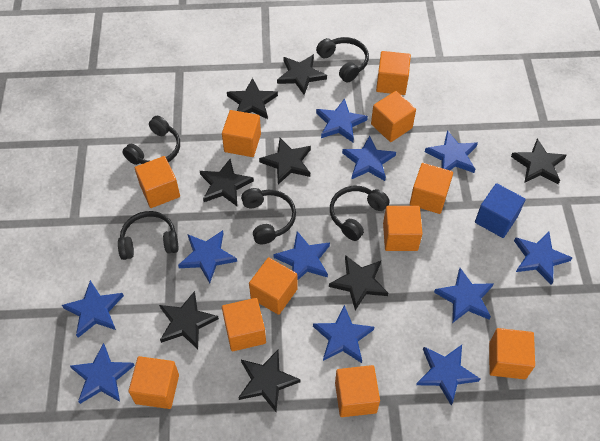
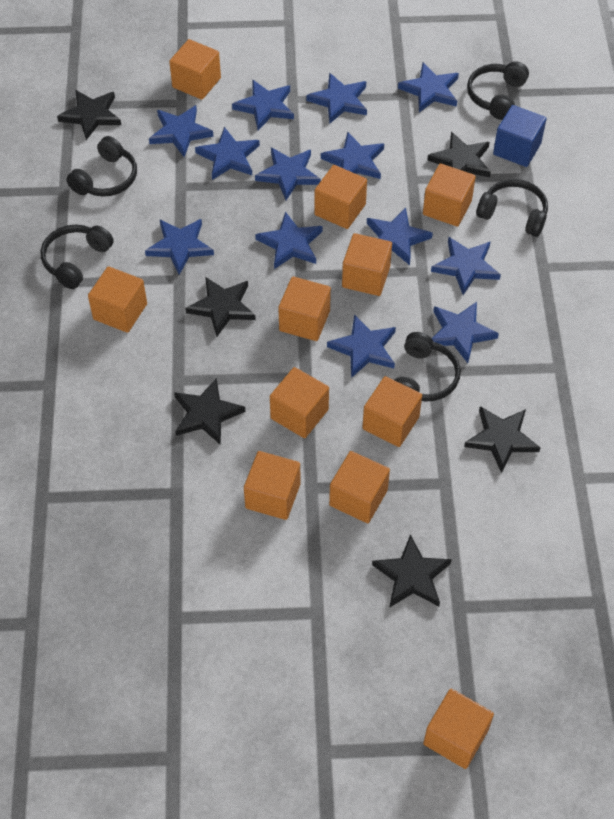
black star: [159,291,219,349] [200,159,254,206] [227,78,278,119] [238,350,301,412] [259,138,311,184] [277,54,327,95] [329,255,388,310] [511,138,566,184] = 8 -> [57,90,121,140] [174,378,246,445] [185,277,256,337] [372,534,452,607] [427,132,491,177] [464,406,541,473] = 6
blue star: [62,280,124,338] [70,343,135,404] [178,230,237,283] [273,231,330,281] [313,305,374,363] [316,98,368,142] [342,135,396,181] [416,345,480,406] [425,130,478,173] [434,268,494,323] [514,231,572,285] = 11 -> [145,219,214,275] [149,105,213,157] [195,127,260,180] [232,80,294,130] [255,148,321,200] [255,212,323,269] [307,73,367,124] [321,132,384,179] [327,314,396,378] [367,208,433,265] [398,63,459,112] [431,237,501,295] [432,302,499,363] = 13

